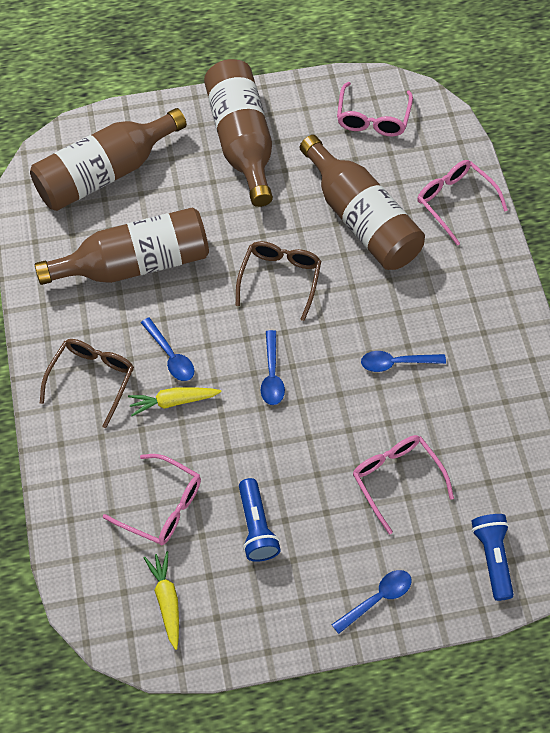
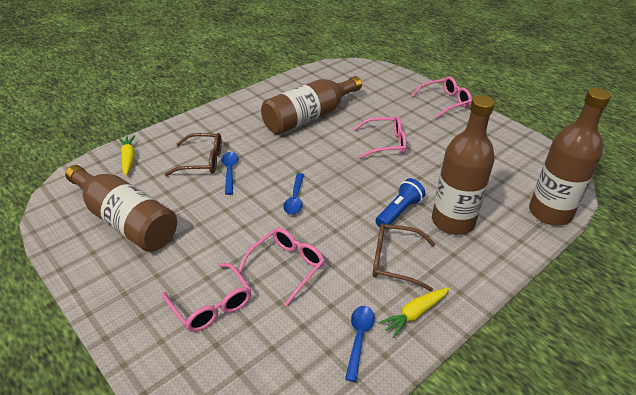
blue flashlight: [239,478,281,562] [471,514,514,601] = 2 -> [376,178,425,229] = 1
blue spoon: [141,317,194,381] [261,330,285,405] [331,570,412,634] [361,351,446,372] = 4 -> [221,152,239,195] [283,173,304,215] [345,306,375,382] = 3

